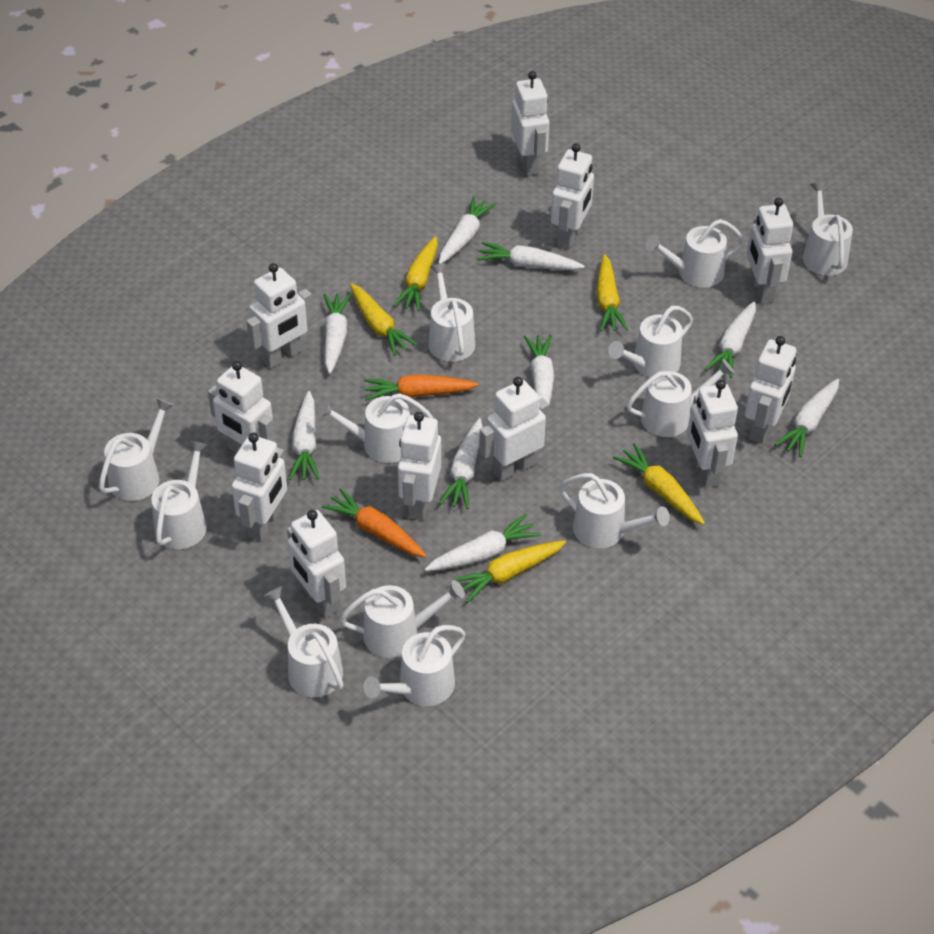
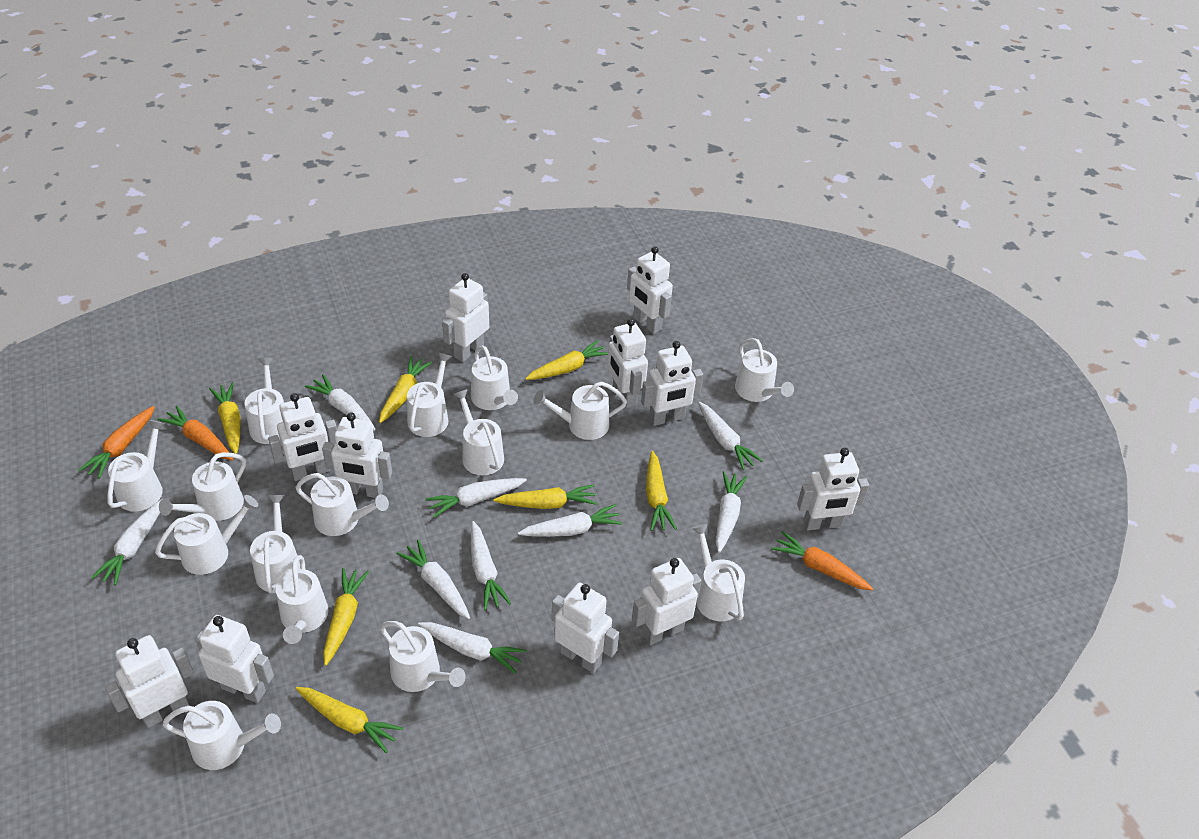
orange carrot: [322,488,427,557] [364,374,479,401] = 2 -> [79,406,155,479] [157,405,233,460] [771,531,873,591] = 3
white watering can: [99,398,174,501] [151,441,208,549] [264,586,343,697] [317,393,433,463] [339,580,465,658] [363,625,466,706] [428,263,475,362] [558,473,670,548] [608,306,693,377] [627,359,734,437] [646,219,745,288] [803,182,853,276] = 12 -> [107,420,165,511] [155,495,259,575] [159,452,246,521] [162,701,281,770] [245,358,284,444] [250,495,300,593] [276,555,329,644] [295,473,389,536] [380,621,466,692] [407,353,452,437] [453,389,504,475] [471,345,518,410] [533,382,627,440] [692,524,745,621] [735,338,794,402] = 15
yellow carrot: [350,283,418,356] [393,236,438,311] [451,540,566,603] [596,254,628,331] [613,443,705,525] = 5 -> [209,382,240,454] [296,687,403,753] [323,568,369,666] [379,356,432,423] [493,484,597,509] [525,340,608,380] [646,451,677,531] = 7

